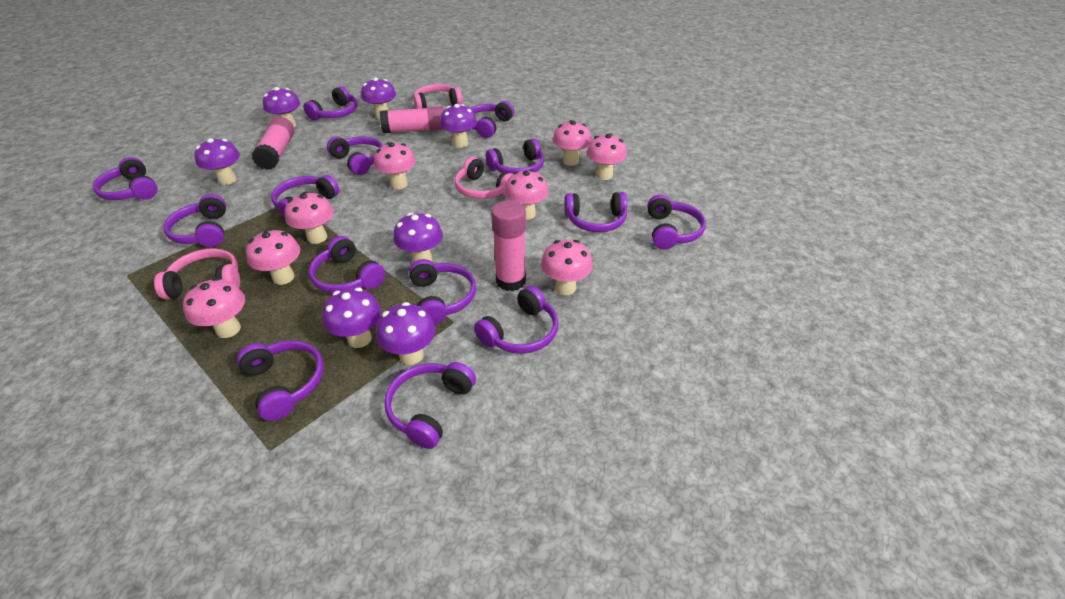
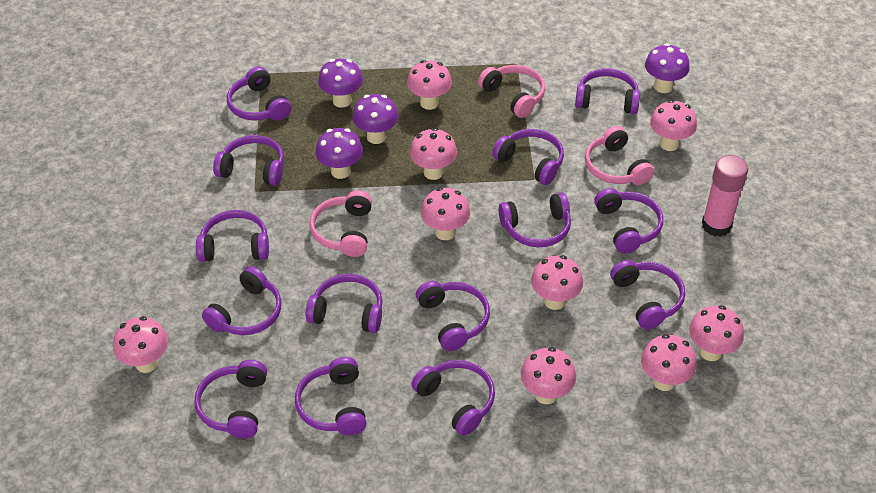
pink glue stick: [252,117,294,170] [380,106,444,133] [491,200,526,291] = 3 -> [702,155,748,237] = 1
pink mushroom: [183,277,245,338] [246,229,300,285] [285,191,334,244] [374,142,416,189] [504,170,548,220] [541,240,593,295] [553,120,591,166] [586,133,627,180] = 8 -> [113,316,168,373] [407,60,452,110] [410,128,457,180] [421,187,470,240] [521,347,576,404] [531,255,583,310] [641,334,696,391] [650,100,697,151] [689,305,744,361] = 9
purple mushroom: [194,138,240,185] [263,87,300,127] [322,287,381,348] [361,77,396,119] [376,302,436,365] [394,213,443,262] [440,104,477,148] = 7 -> [315,128,363,179] [318,59,363,108] [352,94,399,144] [645,43,690,93] = 4

